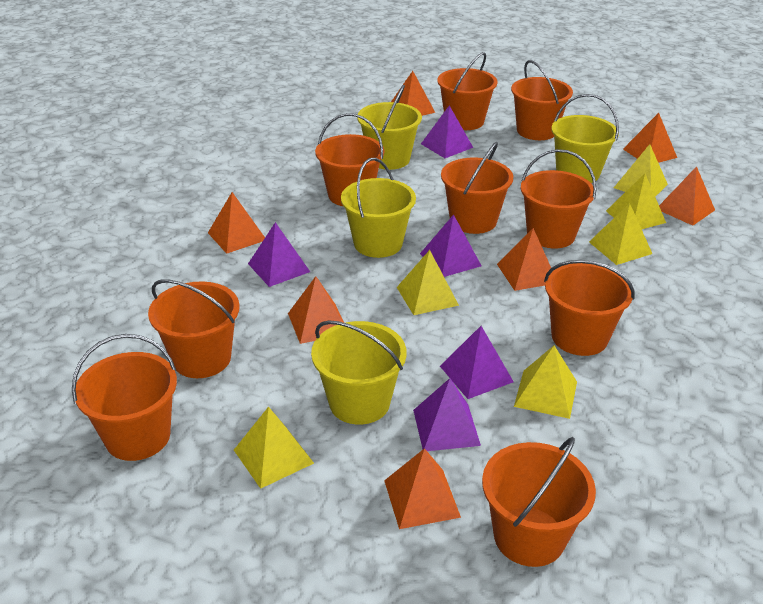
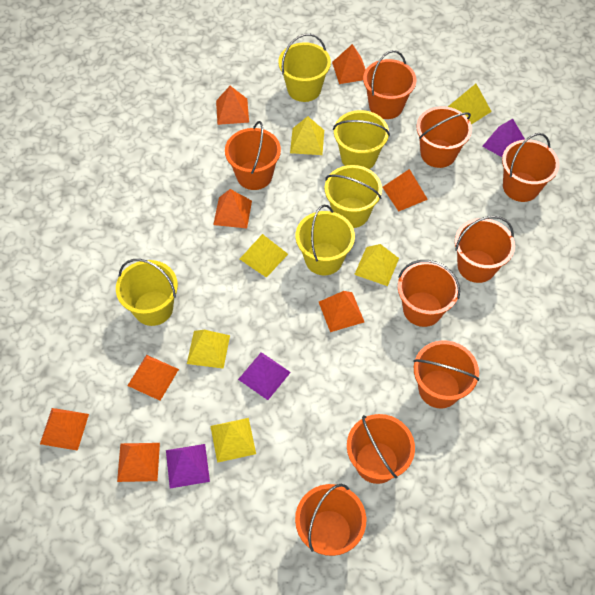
orange pyramid: [208,192,265,254] [288,276,344,344] [384,448,461,529] [391,71,435,116] [497,228,551,291] [623,113,677,163] [659,166,715,226] = 7 -> [40,408,89,451] [117,443,160,482] [127,355,179,401] [213,189,252,228] [216,86,249,125] [319,291,364,332] [332,44,366,84] [382,169,428,212] = 8
purple pyramid: [248,222,310,287] [413,378,481,451] [420,214,482,277] [421,105,473,158] [440,326,514,399] = 5 -> [166,444,210,488] [238,352,291,400] [482,119,525,157] = 3
yellow bucket: [311,321,407,425] [341,158,416,258] [357,84,422,170] [551,94,619,183] = 4 -> [116,259,178,326] [278,34,331,102] [296,205,355,275] [324,165,382,228] [333,110,390,169] = 5

